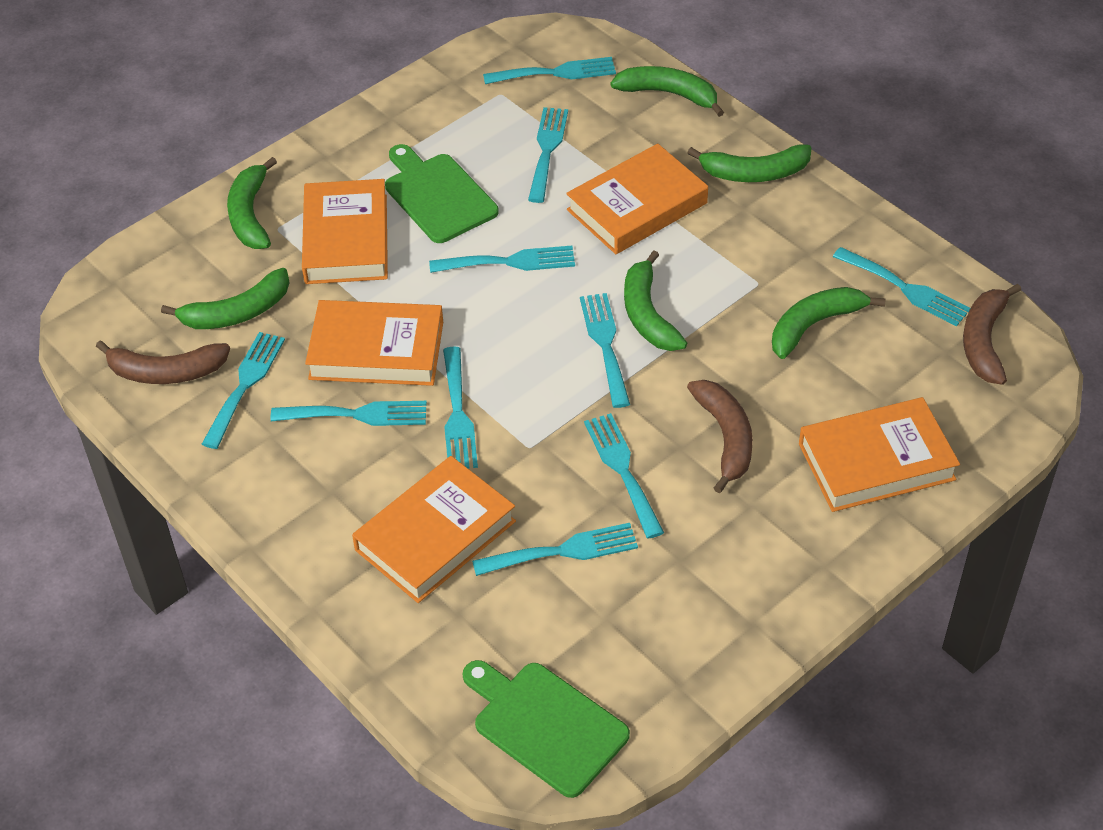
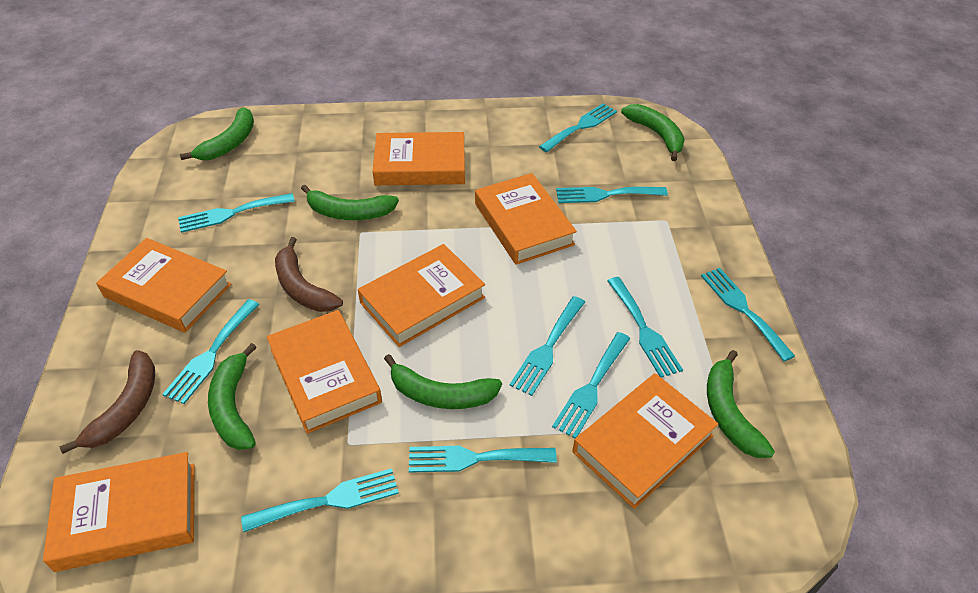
brown banana: [96,340,230,384] [687,380,753,493] [963,284,1021,385] = 3 -> [59,350,155,454] [275,237,343,312] = 2
green cutting board: [385,144,499,243] [463,660,630,798] = 2 -> none = 0
orange book: [302,179,388,284] [305,300,443,386] [352,456,516,603] [566,144,708,254] [799,397,960,512] = 5 -> [43,452,194,572] [96,238,231,333] [267,310,382,434] [358,244,485,347] [373,132,465,185] [475,173,577,265] [573,373,718,509] = 7

